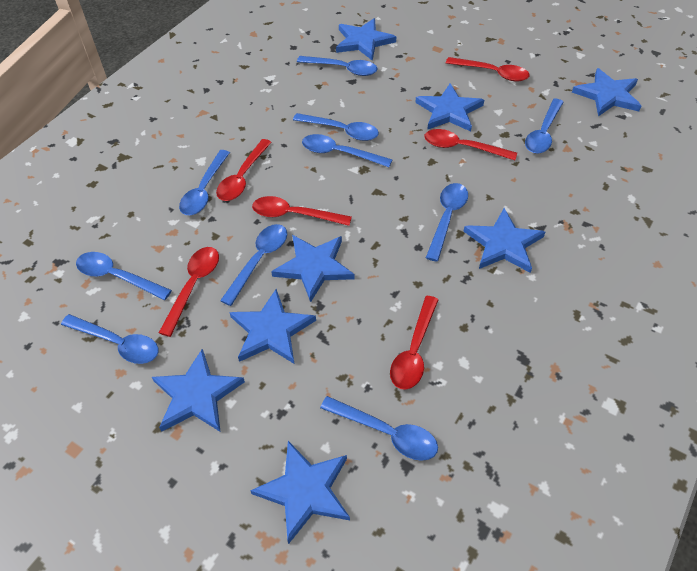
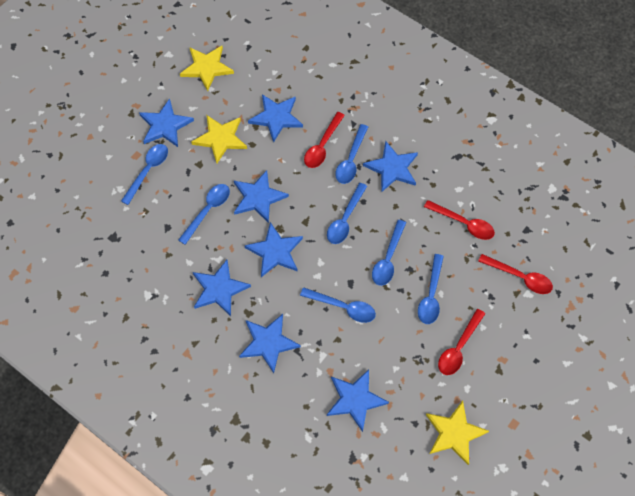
blue spoon: [61,314,159,364] [76,252,172,300] [179,150,230,215] [220,224,287,306] [293,113,379,141] [297,56,378,76] [302,134,392,167] [320,396,438,461] [426,183,468,262] [525,99,563,154] = 10 -> [121,144,168,205] [178,184,230,245] [300,287,376,323] [327,183,367,244] [335,124,368,184] [372,220,406,286] [418,254,444,324] = 7
red spoon: [159,247,219,337] [216,139,272,201] [252,196,352,226] [390,296,439,390] [424,129,517,160] [446,57,530,81] = 6 -> [304,112,345,168] [424,200,495,240] [438,309,485,375] [478,254,553,294] = 4
yellow star: none = 0 -> [180,46,234,91] [191,115,247,163] [426,401,489,465] = 3

